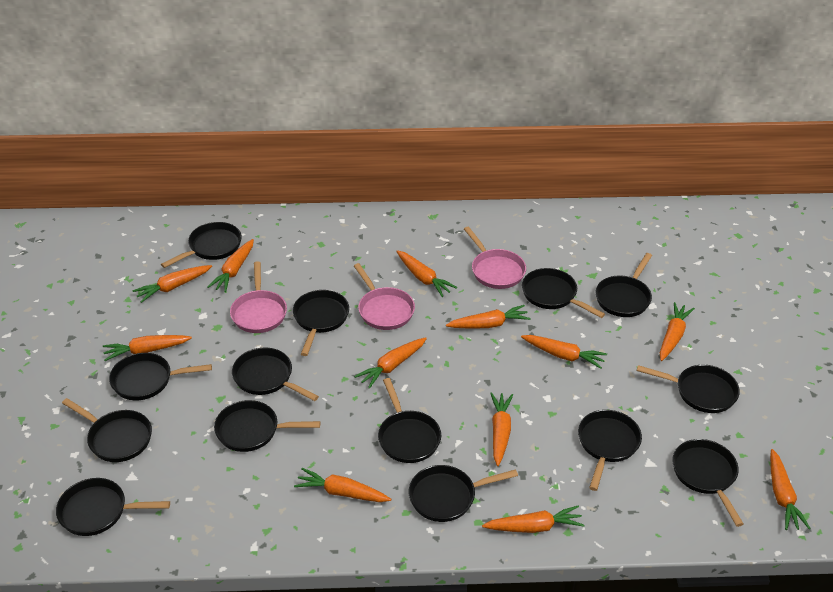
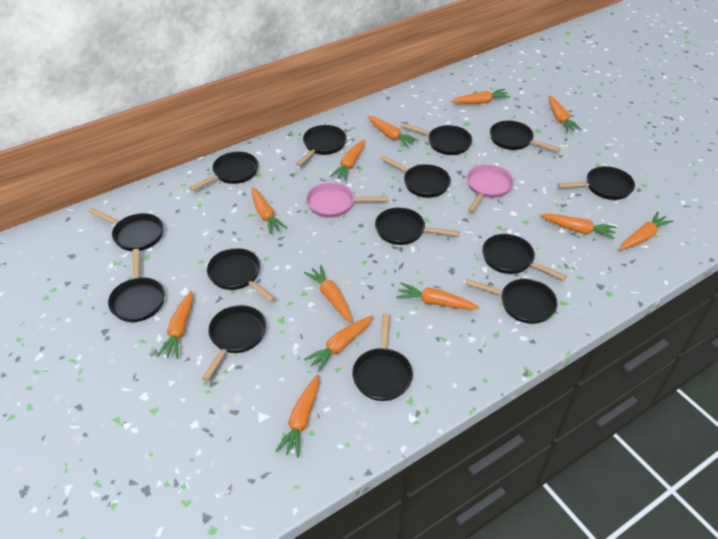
pink pan: [230,261,287,333] [354,263,415,330] [464,227,526,289] = 3 -> [306,182,387,218] [467,165,514,212] = 2

